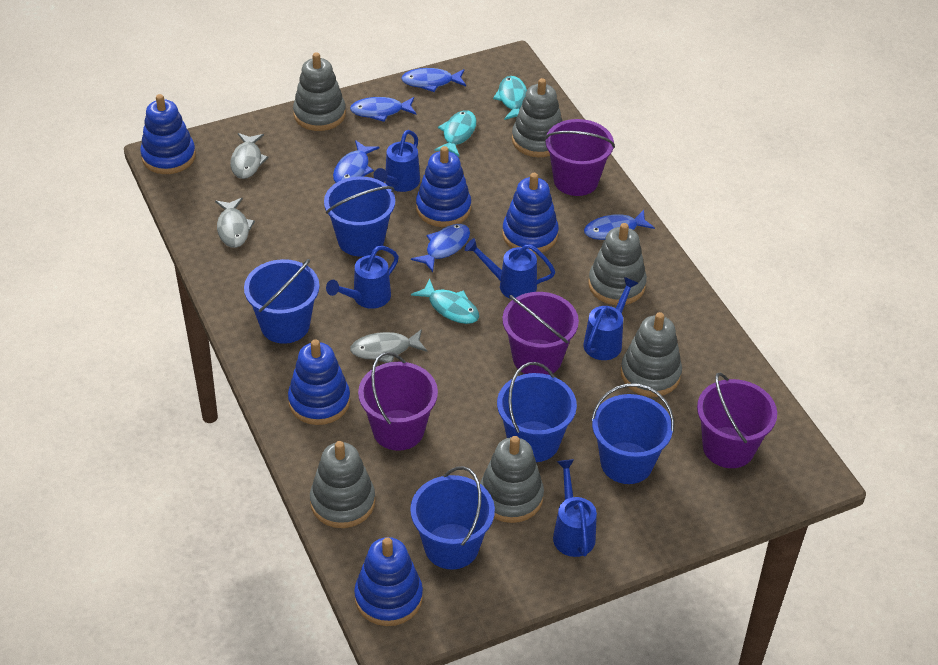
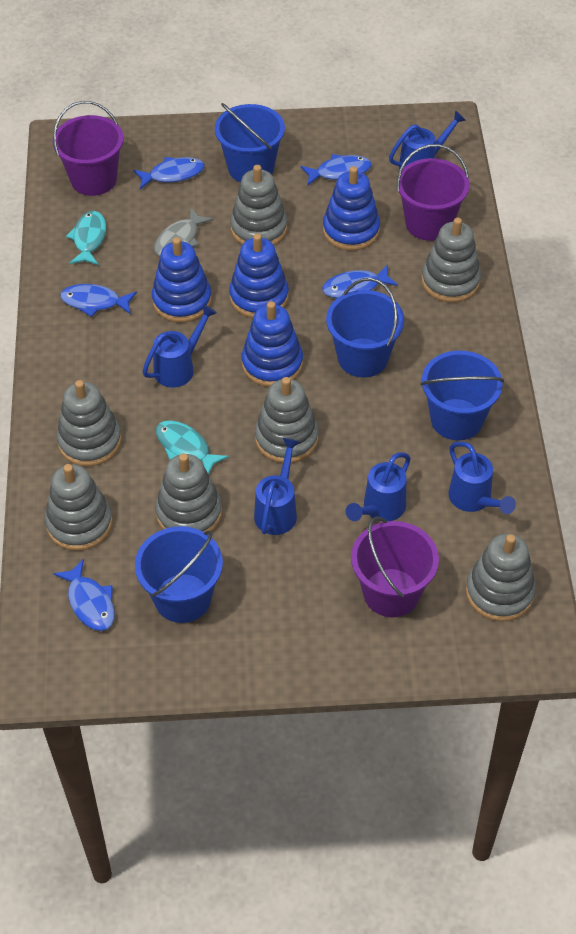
blue bucket: [244,259,320,344] [324,176,395,257] [410,466,495,570] [497,362,577,462] [591,383,674,484] = 5 -> [135,526,223,623] [215,103,285,182] [326,278,404,378] [420,351,504,440] = 4
blue stacking toy: [140,94,196,174] [288,339,350,425] [354,537,423,626] [416,146,471,227] [502,173,559,254] = 5 -> [152,237,212,322] [229,234,289,318] [242,301,303,387] [323,166,380,251] = 4
grey fish: [215,198,255,248] [230,133,269,179] [350,329,427,363] = 3 -> [154,208,213,256] = 1
grey stacking toy: [293,52,346,131] [310,441,375,528] [480,436,544,523] [512,78,562,157] [588,223,647,305] [621,312,682,397] = 6 -> [45,464,113,551] [56,380,122,466] [155,453,222,532] [230,165,287,245] [255,377,319,463] [421,218,481,303] [466,534,536,622] = 7
purple bucket: [358,352,438,451] [502,292,579,375] [544,119,615,196] [697,372,777,468] = 4 -> [53,101,124,196] [351,516,439,617] [397,144,469,241] = 3
turquoise fish: [411,279,479,324] [434,110,477,157] [493,76,527,120] = 3 -> [66,211,106,265] [156,420,229,475] = 2

